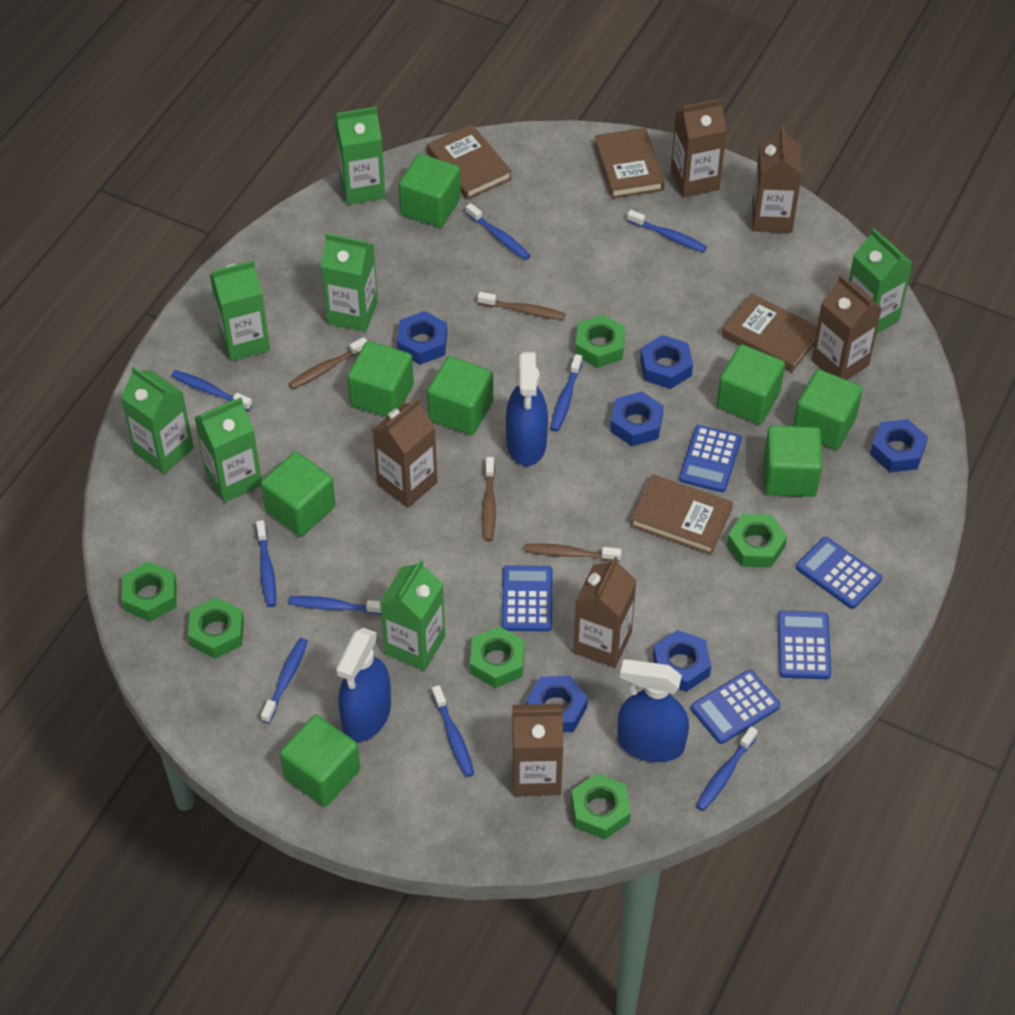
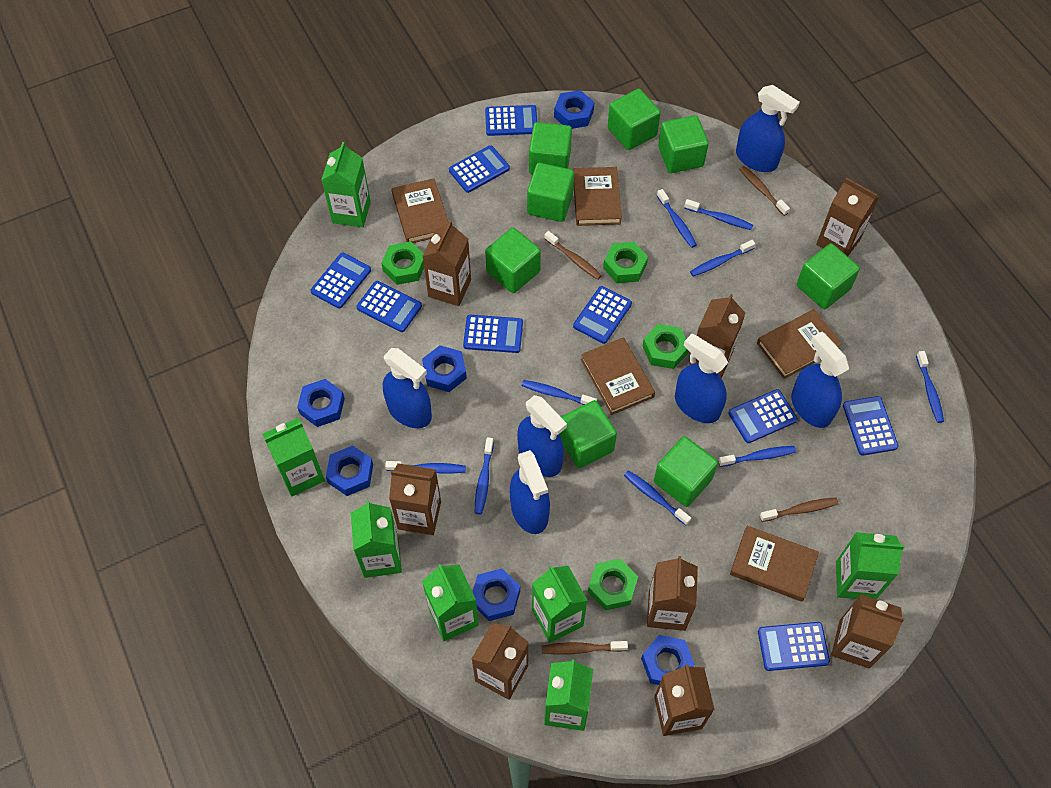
blue calculator: [502,565,552,632] [679,425,742,492] [691,670,780,744] [778,611,831,679] [796,537,882,609] = 5 -> [311,252,371,309] [356,281,422,332] [449,145,510,193] [463,315,523,353] [485,105,537,136] [573,286,632,344] [728,389,798,443] [758,622,830,671] [843,396,898,456] = 9
blue spray bottle: [336,628,391,742] [506,351,548,466] [618,659,689,762] = 3 -> [383,348,432,428] [510,450,550,534] [517,395,567,477] [675,334,728,423] [736,85,800,172] [791,332,849,428] = 6
brown book: [427,124,512,200] [594,128,665,199] [630,474,733,555] [722,293,817,372] = 4 -> [392,178,449,243] [573,167,622,226] [581,337,655,415] [730,526,819,602] [757,309,842,379] = 5
brown carton: [372,398,437,508] [512,704,563,796] [573,557,637,668] [671,98,727,198] [752,126,802,233] [811,275,882,380] = 6 -> [389,463,441,535] [423,221,471,306] [472,623,529,700] [647,556,698,631] [654,664,715,736] [689,294,746,378] [816,177,879,256] [831,594,905,669] = 8
green nut: [122,561,177,622] [188,597,244,659] [470,626,525,688] [571,773,631,839] [575,315,625,368] [727,514,787,568] = 6 -> [381,242,424,285] [588,559,638,610] [603,242,648,283] [643,324,689,369] = 4

